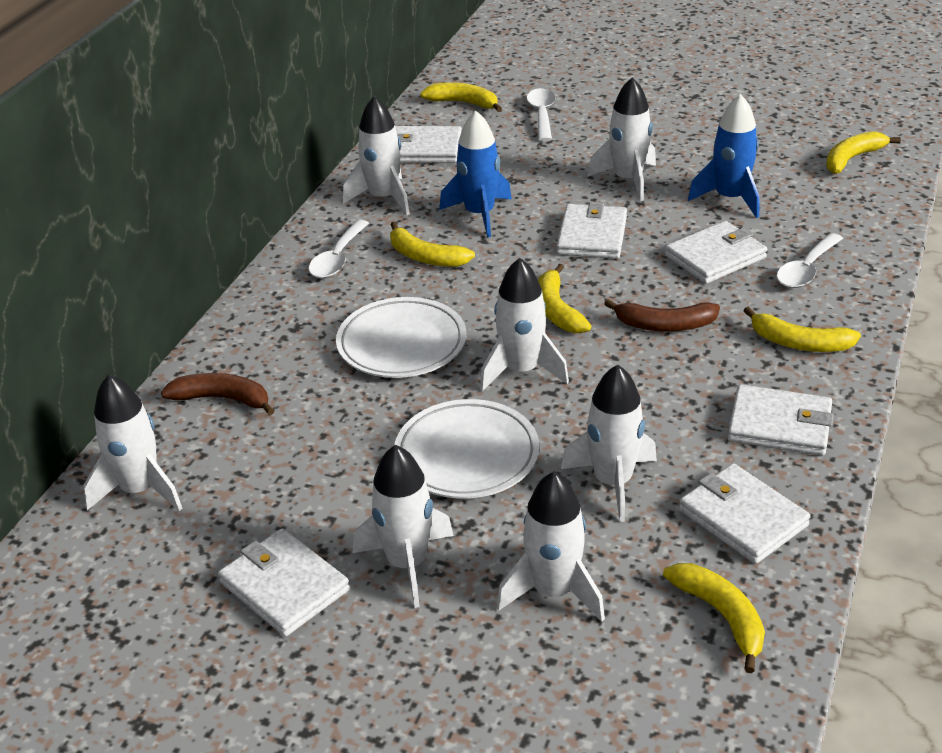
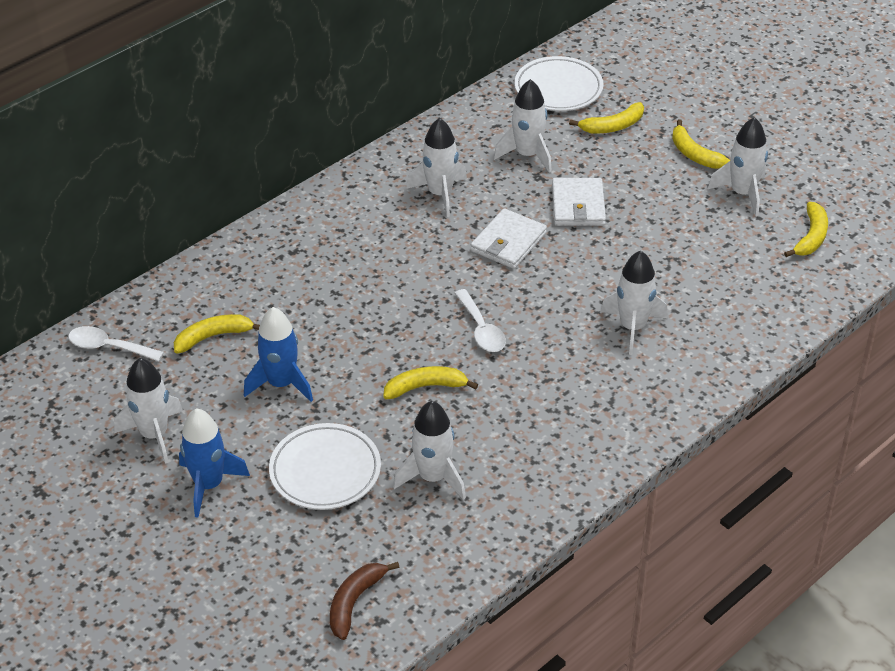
brown banana: [161,373,275,415] [604,299,720,332] = 2 -> [330,562,399,640] = 1
white rocket: [84,374,182,511] [343,96,410,215] [353,445,454,608] [480,258,569,391] [497,472,605,622] [561,364,657,522] [587,77,656,201] = 7 -> [114,358,183,464] [393,401,466,500] [406,118,467,217] [494,79,552,173] [601,250,668,355] [708,117,768,216] = 6
white spoon: [308,220,369,278] [527,88,556,141] [777,233,843,288] = 3 -> [68,326,164,361] [454,289,506,352] = 2
white wallet: [218,528,350,637] [395,126,462,163] [557,202,627,259] [665,221,767,284] [679,463,811,564] [728,384,834,456] = 6 -> [471,208,547,269] [552,178,606,226] = 2
yellow banana: [390,222,475,267] [420,82,502,112] [538,264,591,333] [663,563,765,673] [744,307,861,352] [826,131,901,174] = 6 -> [174,314,260,354] [383,366,478,399] [569,102,644,134] [672,119,730,169] [784,202,828,257] = 5

